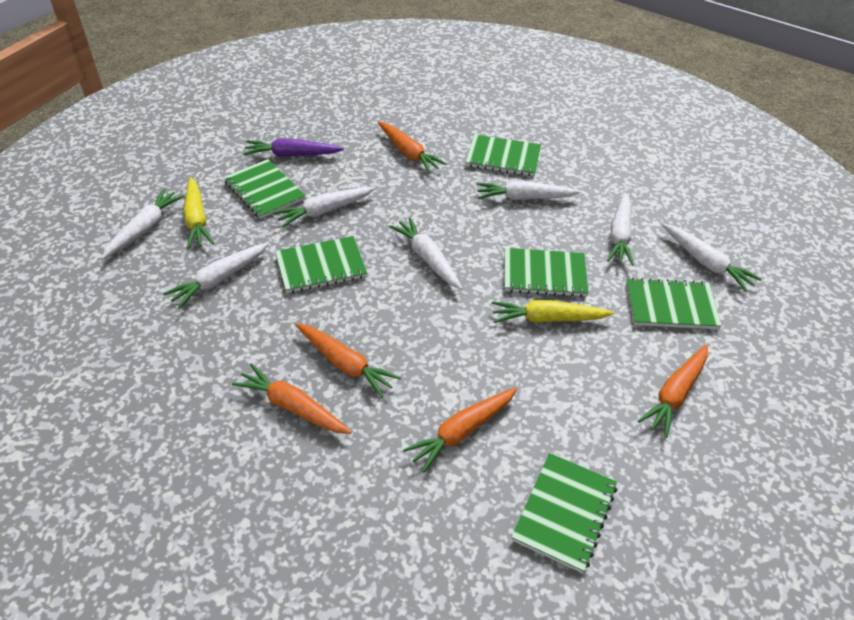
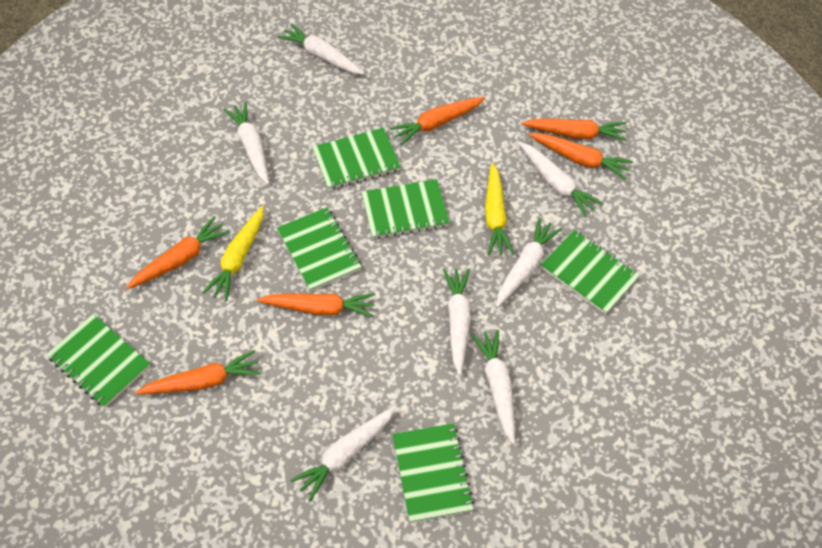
orange carrot: [232,363,352,434] [295,323,401,398] [378,122,447,173] [403,387,517,473] [638,344,708,438] = 5 -> [126,216,230,290] [135,350,261,394] [257,293,375,317] [390,97,485,145] [521,119,627,141] [529,133,633,180] = 6
purple carrot: [243,139,344,157] = 1 -> none = 0

